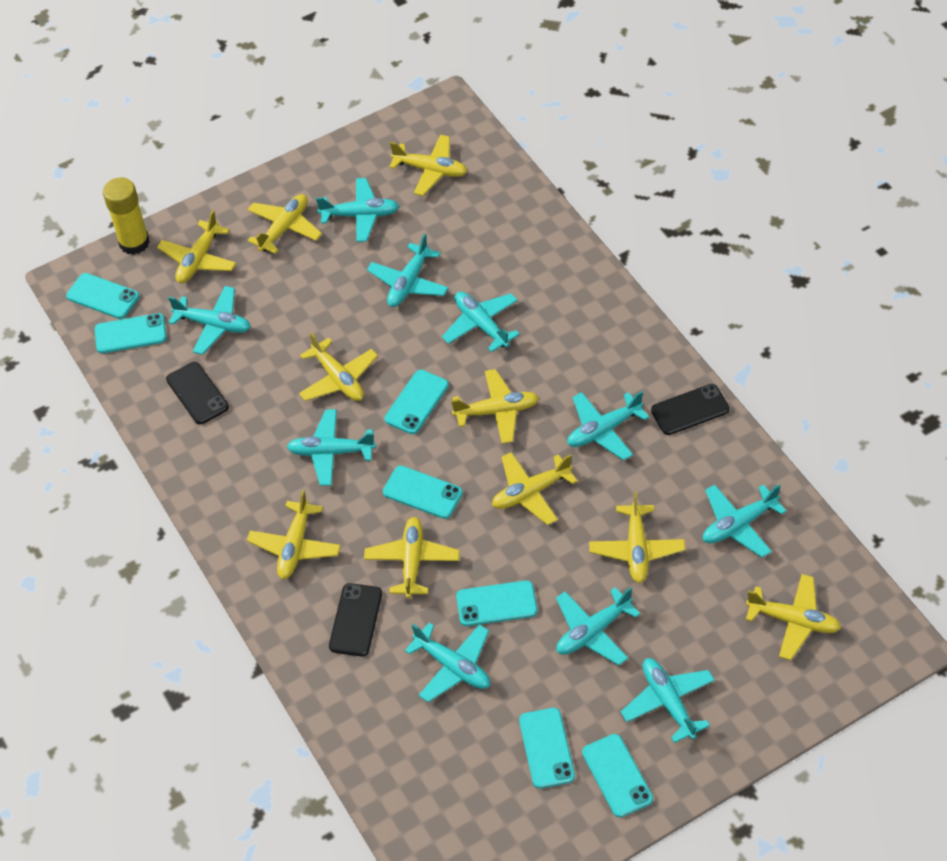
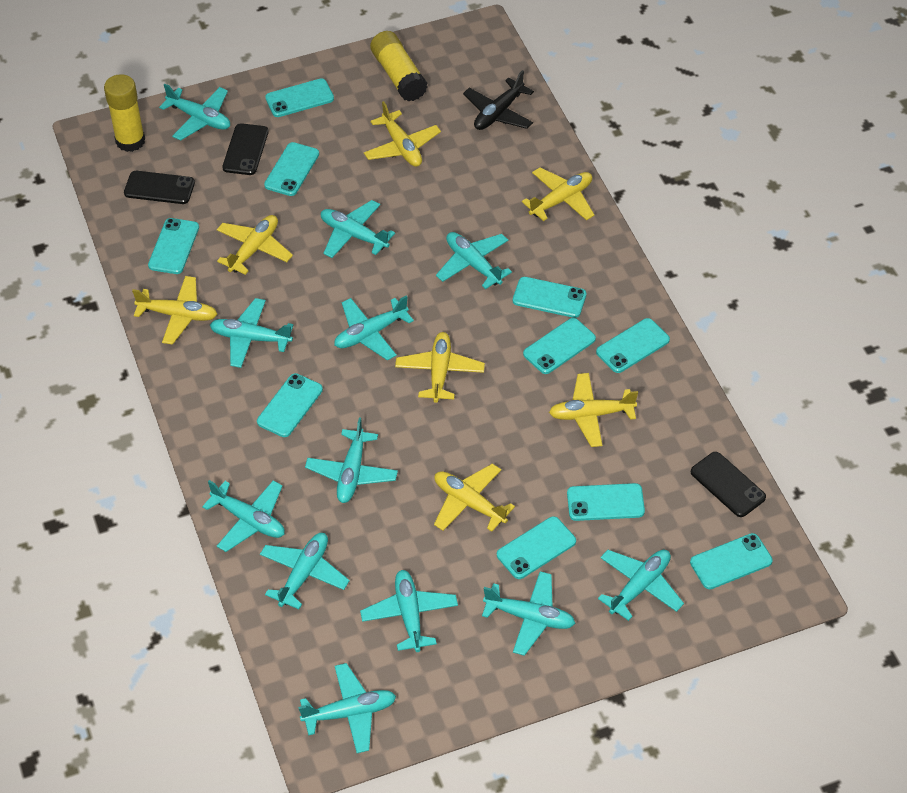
black plane: none = 0 -> [463,70,534,130] = 1
turquoise phone: [66,273,139,319] [95,313,167,353] [383,466,463,519] [384,370,449,434] [456,580,537,626] [519,708,575,788] [582,734,653,818] = 7 -> [148,218,199,274] [257,373,323,437] [264,142,319,196] [265,78,334,117] [497,516,576,579] [513,277,586,318] [523,318,596,374] [567,483,645,521] [596,318,670,373] [690,533,773,589] = 10
turquoise plane: [168,286,251,355] [287,409,376,486] [316,178,399,242] [367,233,449,307] [405,623,490,702] [442,292,520,352] [556,587,641,665] [567,391,649,461] [621,658,715,743] [703,484,787,558] = 10 -> [159,84,230,141] [202,480,285,552] [210,298,294,368] [260,533,350,609] [298,663,396,753] [305,417,398,503] [321,200,395,258] [334,295,414,360] [360,570,458,652] [436,232,512,289] [482,571,576,656] [598,550,684,621] = 12
yellow glue stick: [103,177,150,255] = 1 -> [104,74,145,152] [370,31,428,101] = 2
yellow plane: [157,210,237,283] [247,194,322,254] [247,490,341,579] [299,332,378,401] [364,517,460,599] [389,135,468,196] [451,369,539,444] [492,452,577,525] [589,491,686,583] [746,574,841,660] = 10 -> [132,276,217,345] [217,215,293,275] [364,101,441,167] [395,332,485,403] [434,464,515,532] [522,167,594,221] [549,373,638,447] = 7

